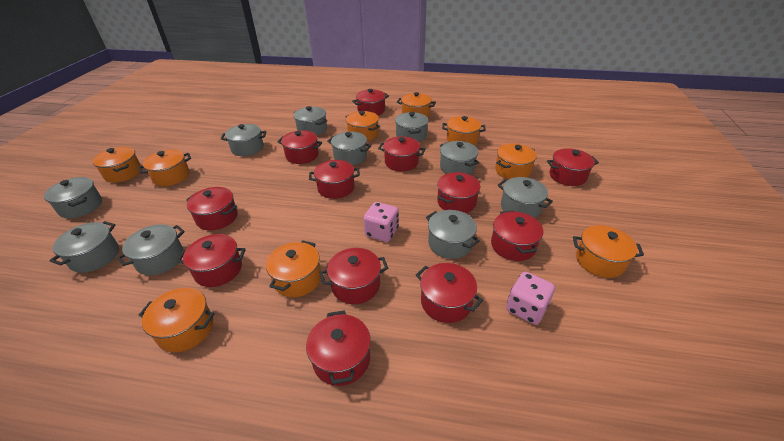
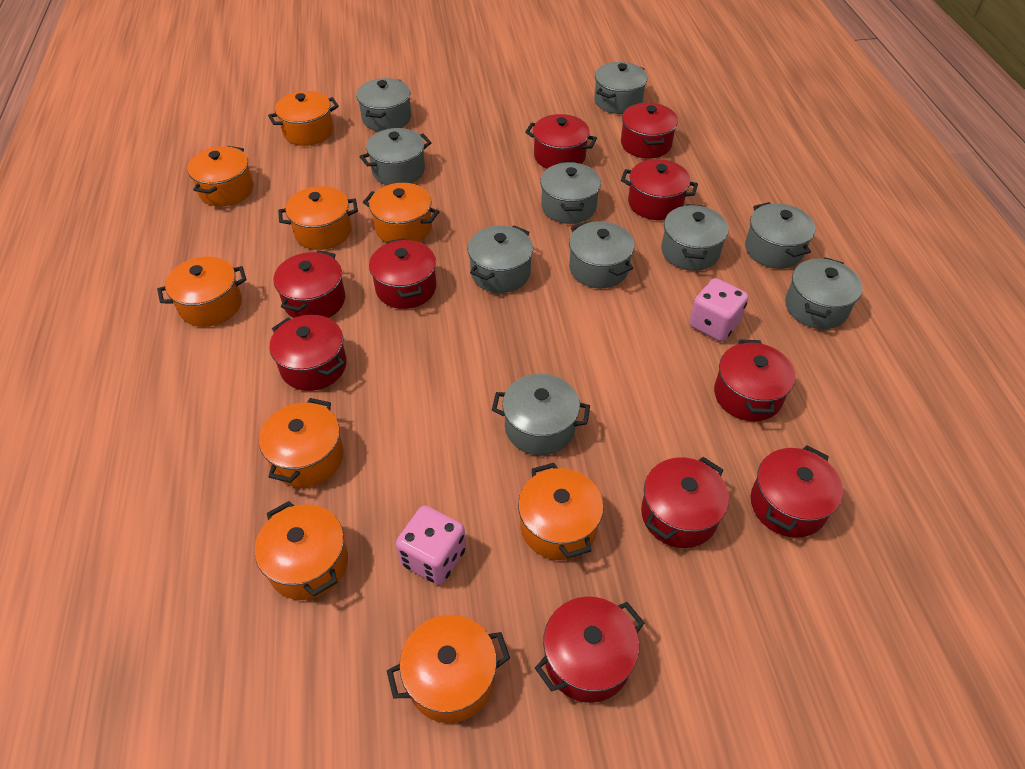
red pot: [177,234,246,287] [186,187,238,231] [277,130,322,164] [306,310,371,386] [309,160,360,199] [320,248,388,304] [352,89,389,115] [378,136,425,171] [416,263,483,323] [437,172,480,213] [491,210,544,261] [547,148,599,186] = 12 -> [269,315,347,391] [274,250,345,318] [369,238,436,309] [525,114,597,169] [535,596,644,703] [621,103,678,159] [621,159,698,220] [641,457,729,548] [714,339,796,421] [751,445,843,538] = 10

